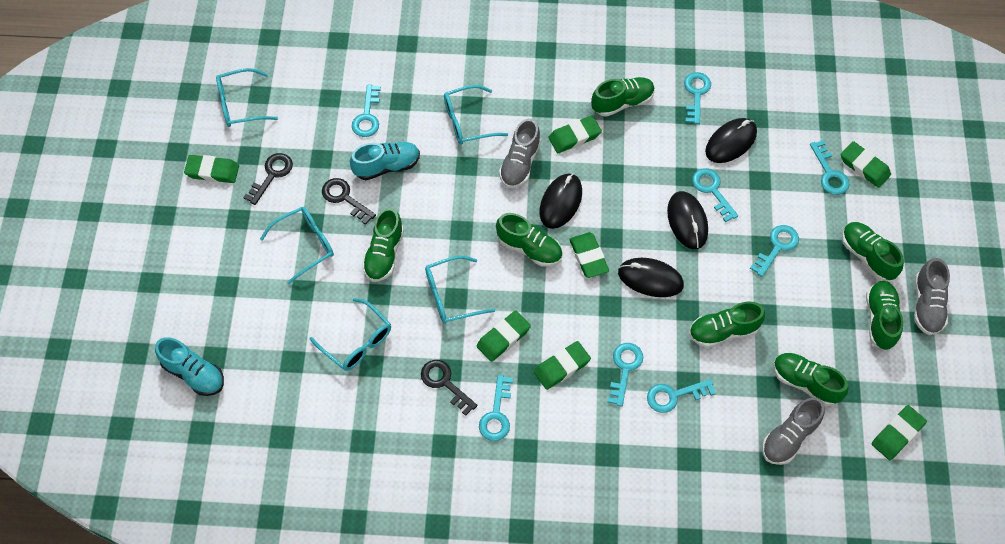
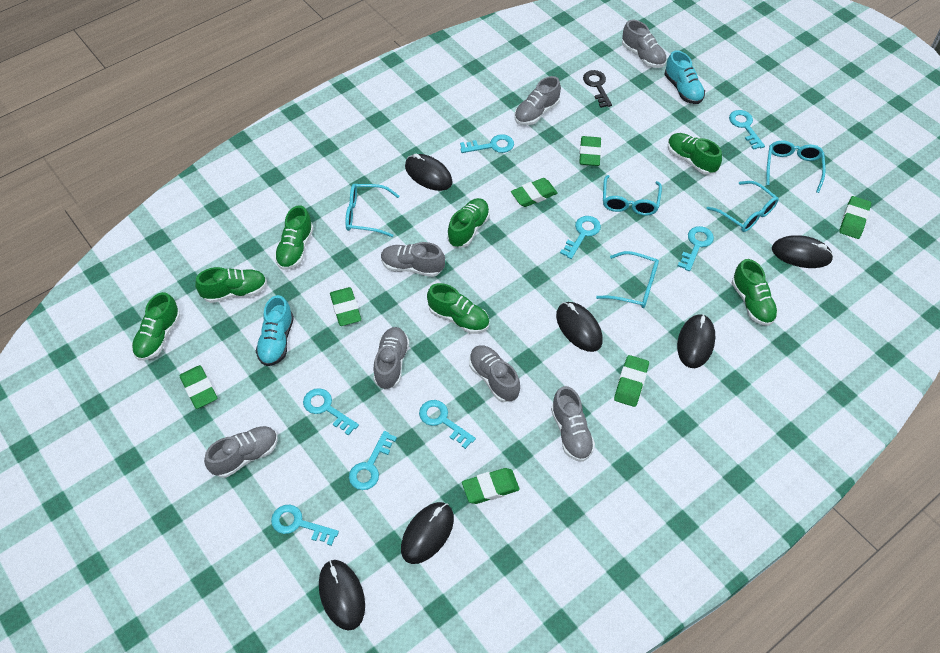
black key: [243,153,293,205] [322,178,376,225] [421,360,477,416] = 3 -> [583,70,612,108] = 1
black mouse: [540,173,582,229] [618,258,684,297] [667,191,708,249] [705,118,757,163] = 4 -> [319,560,365,630] [401,502,454,564] [405,154,452,191] [556,302,603,352] [677,314,715,368] [772,235,834,268] = 6
grey shoe: [499,119,541,188] [762,397,825,465] [914,258,950,335] = 3 -> [204,426,278,478] [373,327,410,390] [381,242,445,277] [469,345,520,402] [514,76,561,125] [551,386,595,462] [622,20,667,68] = 7

